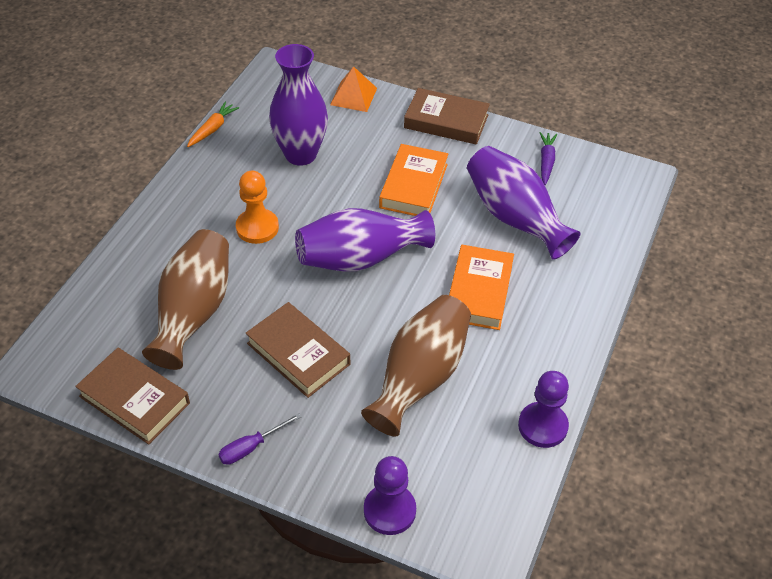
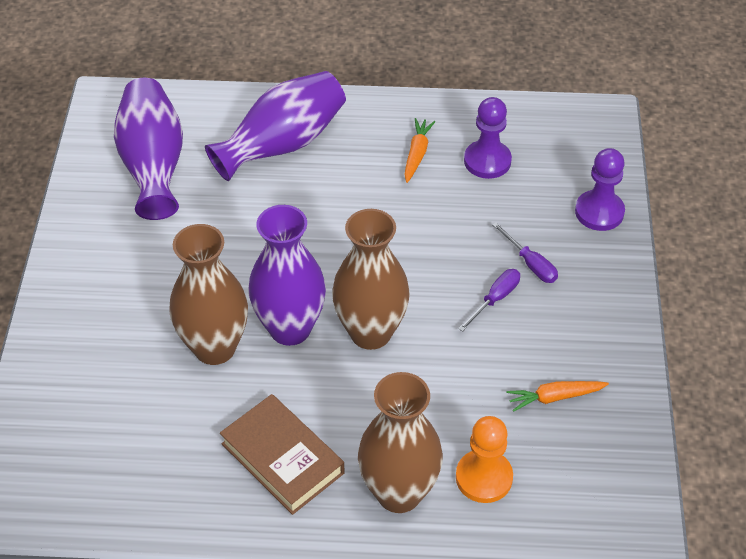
brown book: [75,348,190,445] [246,302,350,398] [404,88,490,145] = 3 -> [220,394,344,515] = 1
brown vase: [142,229,229,370] [361,295,471,436] = 2 -> [169,224,248,365] [332,209,410,350] [358,372,443,513] = 3
orange book: [379,144,448,216] [449,245,514,330] = 2 -> none = 0
orange carrot: [187,102,239,147] = 1 -> [404,118,435,183] [506,381,609,412] = 2
orange pyramid: [330,66,377,112] = 1 -> none = 0
purple carrot: [540,132,557,185] = 1 -> none = 0
purple screwdriver: [218,413,301,465] = 1 -> [458,269,520,332] [492,222,558,283] = 2

